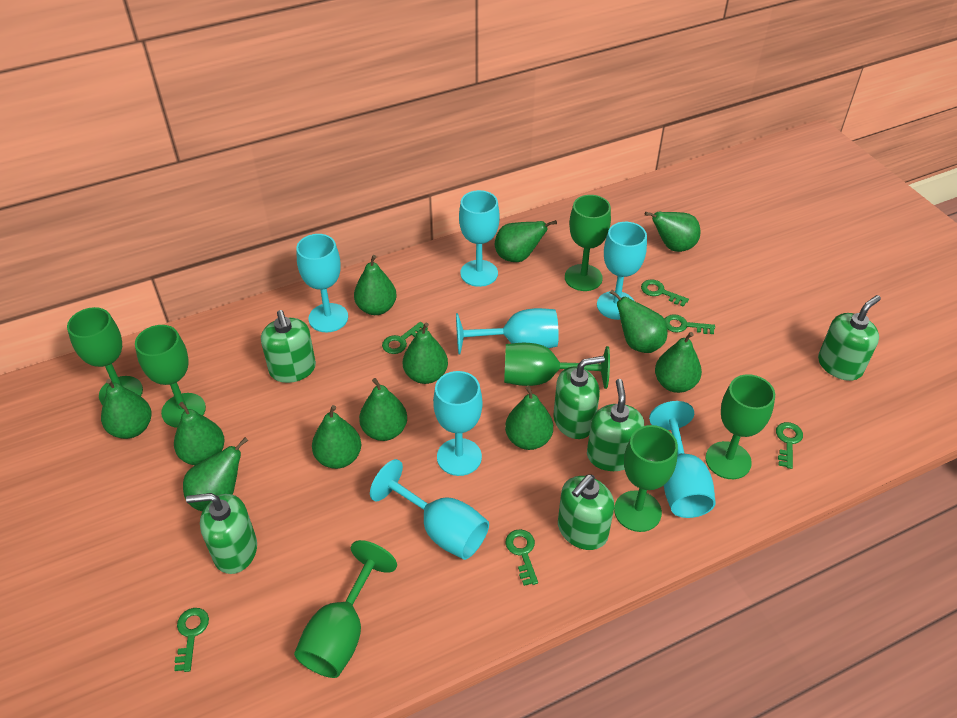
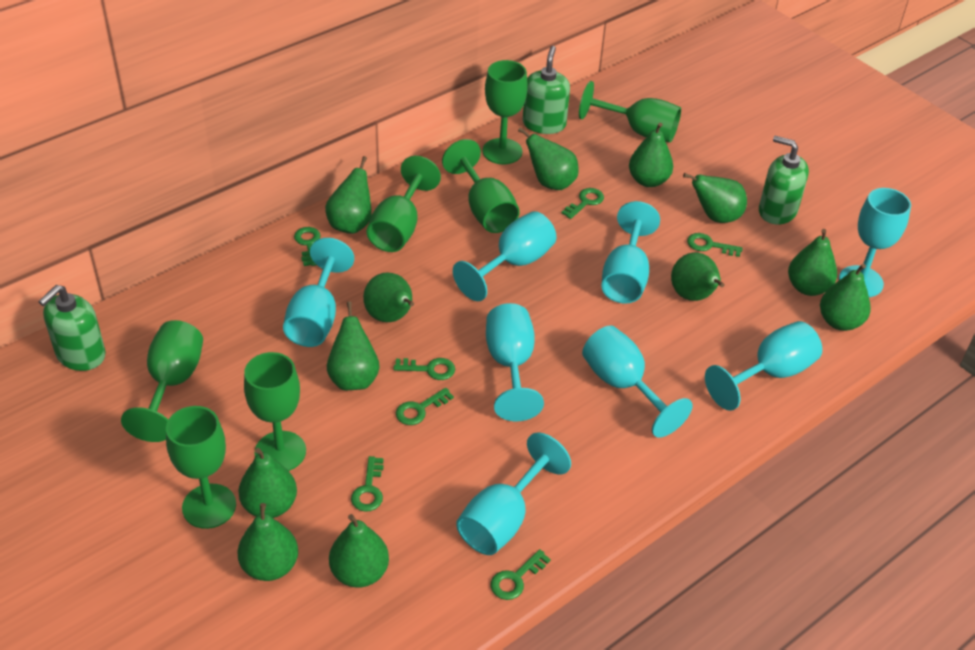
green key: [174,608,209,672] [382,322,428,354] [506,529,538,586] [641,279,689,307] [665,314,715,334] [776,422,803,469] = 6 -> [294,227,321,266] [351,456,384,512] [394,358,455,380] [396,388,454,425] [490,549,551,600] [561,188,604,219] [687,233,743,257] = 7
green soap dispenser: [186,493,257,574] [261,310,316,383] [553,356,605,439] [558,475,614,550] [587,379,644,471] [818,295,881,381] = 6 -> [38,285,106,371] [523,46,570,134] [759,136,809,224] = 3
turquoise goblet: [296,234,348,332] [370,459,489,560] [433,371,482,476] [456,308,559,355] [459,190,499,287] [597,222,647,320] [649,401,716,518] = 7 -> [283,238,354,347] [453,211,556,301] [456,433,571,555] [486,303,544,421] [582,326,693,438] [601,201,660,304] [705,321,822,411] [839,188,911,297] = 8

